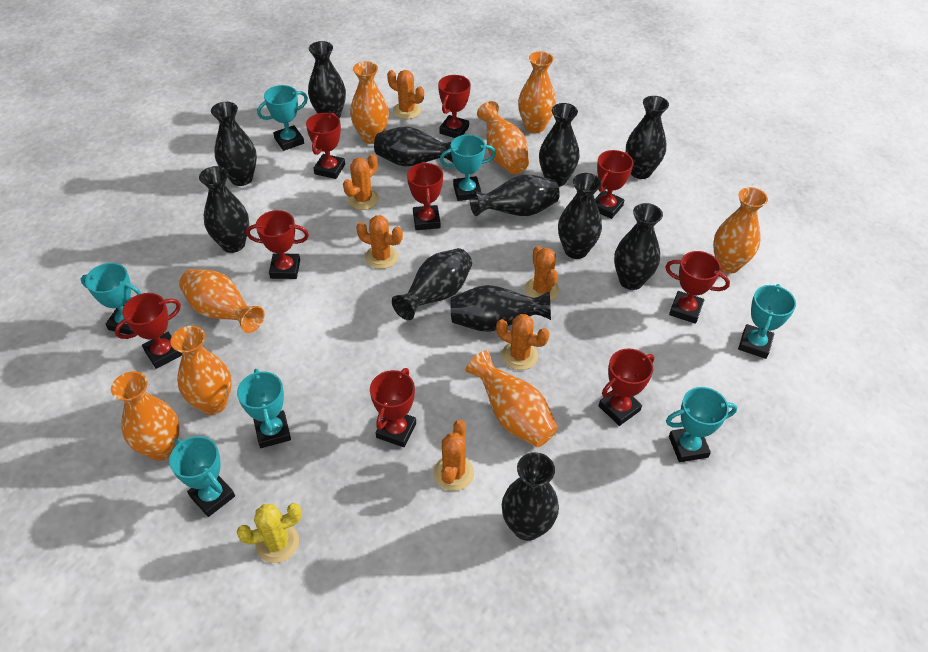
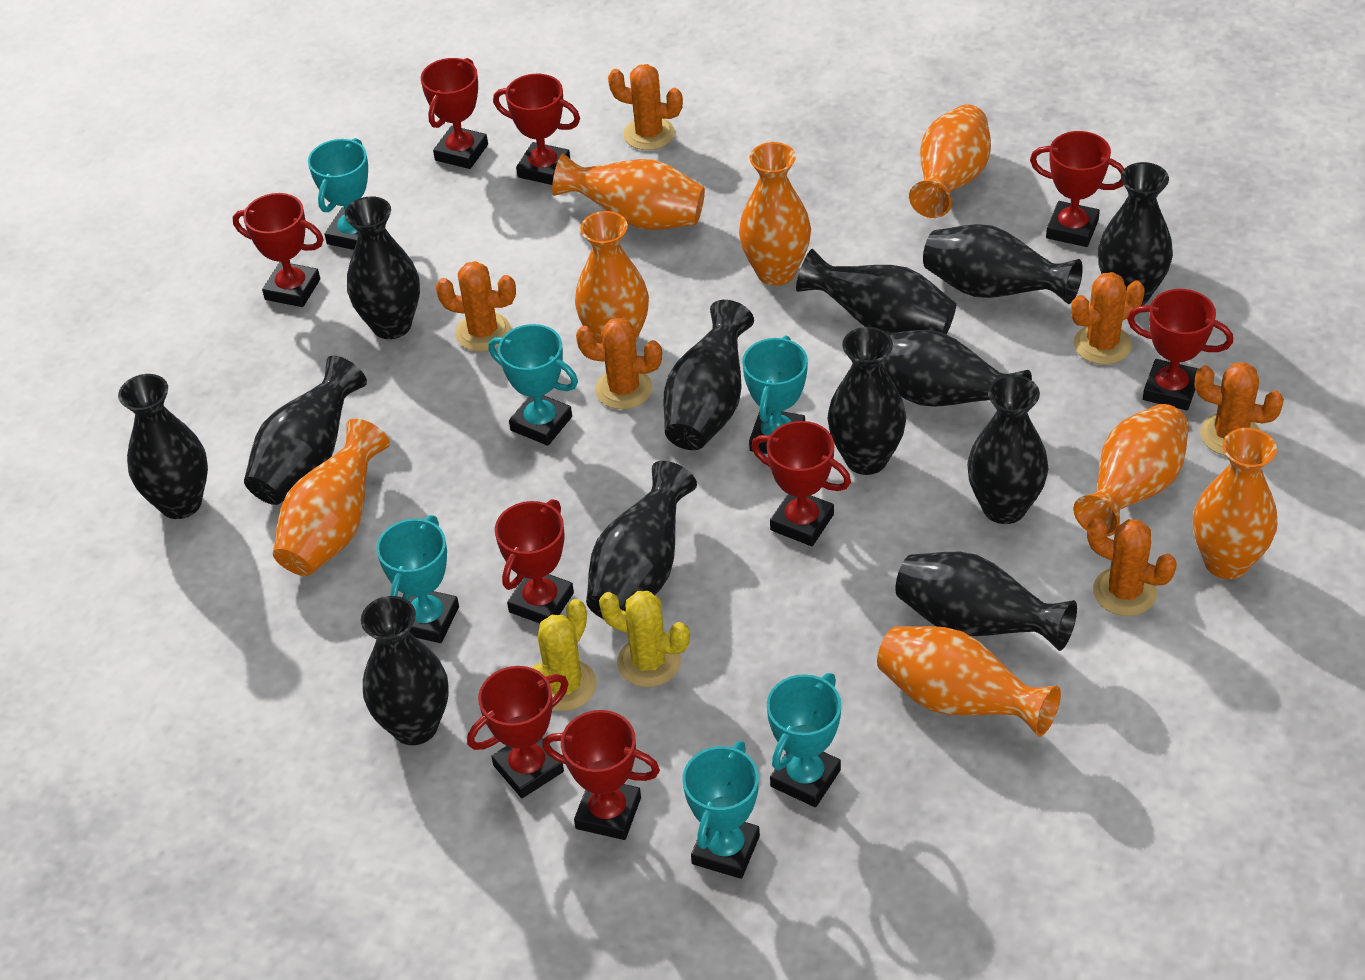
black vase: [199,166,249,253] [211,102,257,186] [308,41,346,119] [374,127,453,166] [392,248,472,320] [450,285,551,332] [470,175,560,216] [502,452,559,541] [539,103,579,187] [558,173,602,259] [614,203,663,290] [626,96,669,179] = 12 -> [118,374,208,519] [244,356,367,505] [345,196,420,339] [361,596,449,745] [586,461,697,619] [664,300,754,450] [796,249,956,335] [828,327,906,475] [882,330,1032,407] [896,552,1077,651] [923,224,1083,304] [967,375,1049,524] [1098,162,1173,306] = 13
turquoise trophy: [80,263,142,335] [169,436,235,517] [237,369,291,448] [257,85,308,151] [440,135,496,201] [666,387,737,462] [738,284,796,359] = 7 -> [308,138,368,250] [376,515,459,643] [488,324,578,446] [682,741,760,879] [742,335,808,454] [767,673,841,807] = 6
yellow cactus: [237,503,302,563] = 1 -> [532,599,597,711] [599,591,690,687] = 2

